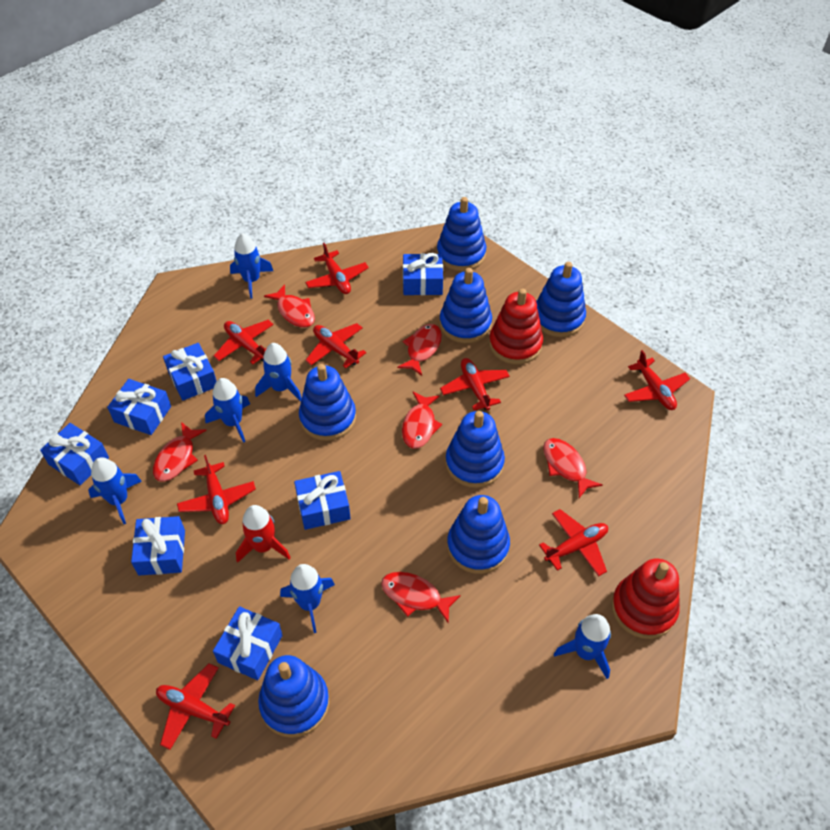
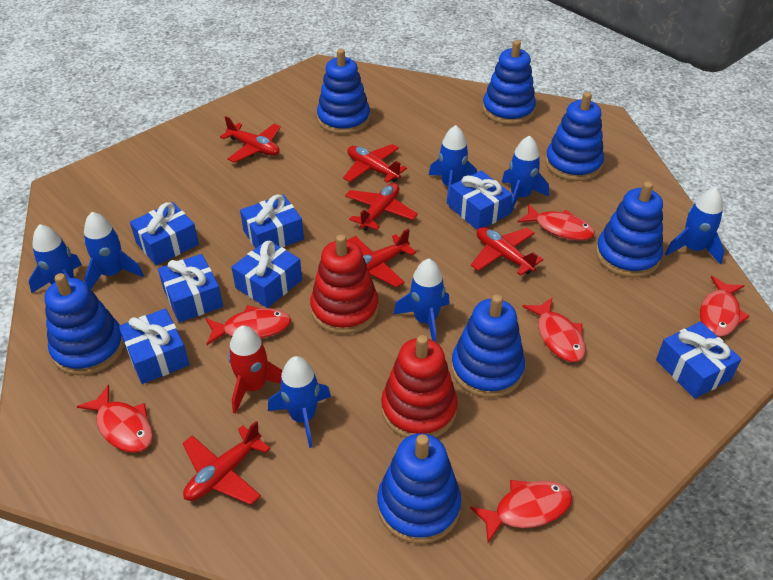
blue rocket: [88,457,142,524] [205,378,250,443] [230,233,273,299] [255,343,302,401] [280,564,335,633] [554,614,611,679] = 6 -> [29,224,82,293] [84,212,144,290] [268,356,331,448] [394,259,450,342] [429,125,477,204] [502,135,549,214] [665,187,724,265] = 7
red plane: [156,663,235,750] [177,455,256,524] [214,320,274,364] [305,243,369,294] [305,323,366,368] [440,358,510,410] [539,509,608,577] [624,350,690,410] = 8 -> [182,421,270,505] [220,116,281,163] [343,144,407,183] [345,183,418,231] [348,229,416,288] [471,227,544,276] = 6

